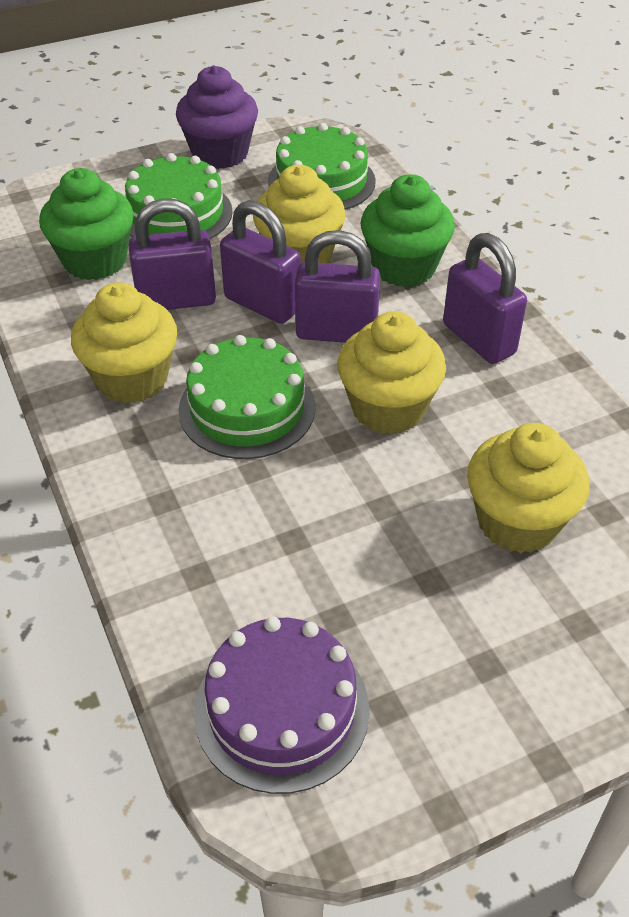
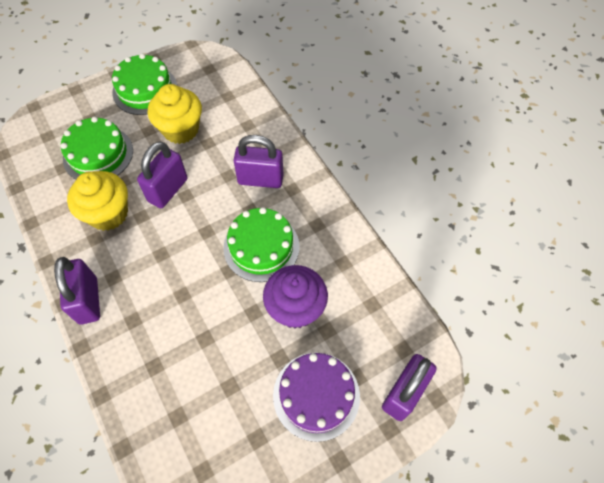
green cupcake: [39,168,134,280] [361,174,455,287] = 2 -> none = 0
yellow cupcake: [71,282,177,403] [253,165,346,264] [337,311,446,434] [467,423,589,553] = 4 -> [67,171,128,231] [148,84,202,144] = 2

